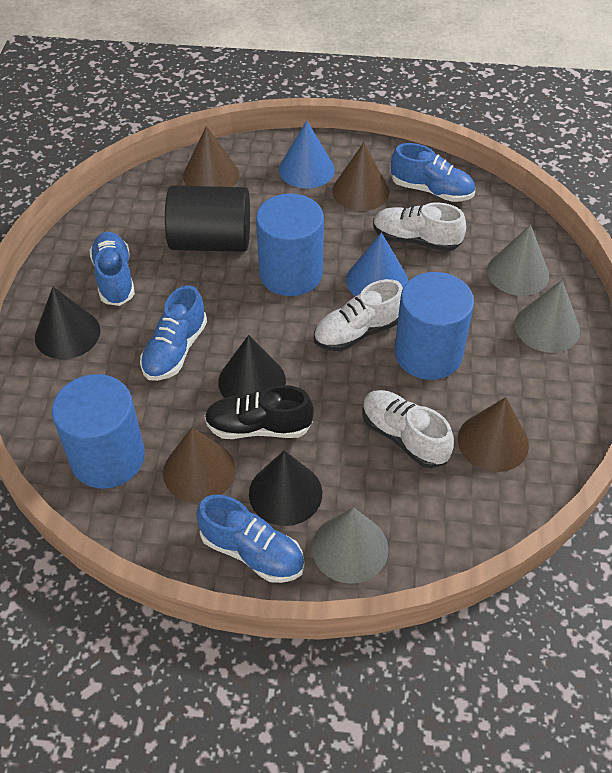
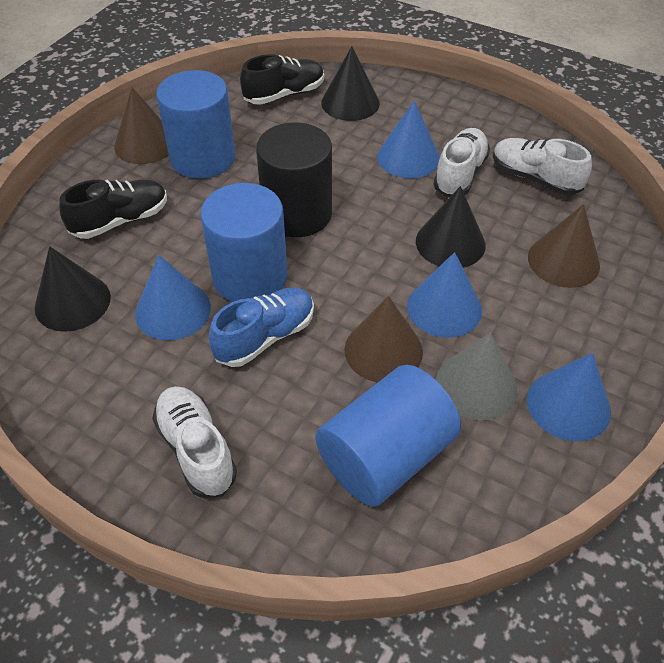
black shoe: [204,385,314,439] = 1 -> [59,179,167,239] [240,54,324,105] = 2
blue cone: [279,121,335,188] [346,232,408,296] = 2 -> [135,255,211,340] [377,101,440,179] [407,252,482,338] [527,353,611,441] = 4
blue shoe: [89,232,135,306] [140,285,207,381] [197,494,304,583] [391,143,475,202] = 4 -> [209,288,314,367] = 1
brown cone: [163,427,236,502] [183,126,239,187] [332,142,389,211] [458,397,529,472] = 4 -> [114,87,169,164] [344,296,423,382] [528,204,600,288] = 3
grey cone: [312,507,389,584] [487,225,549,296] [515,280,580,353] = 3 -> [436,332,517,421] = 1

